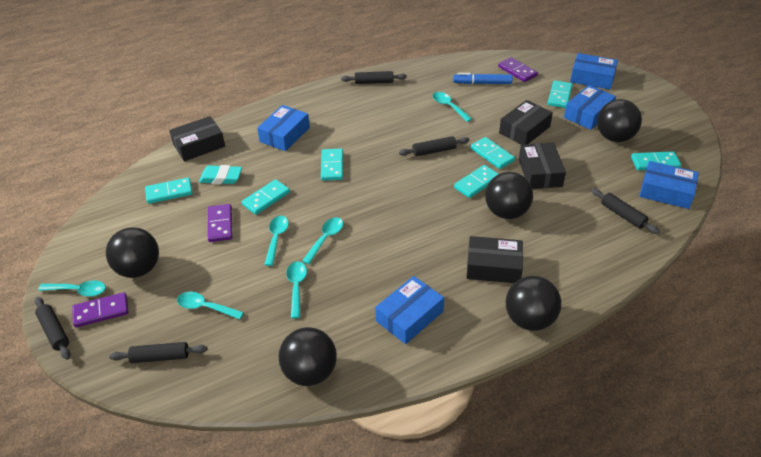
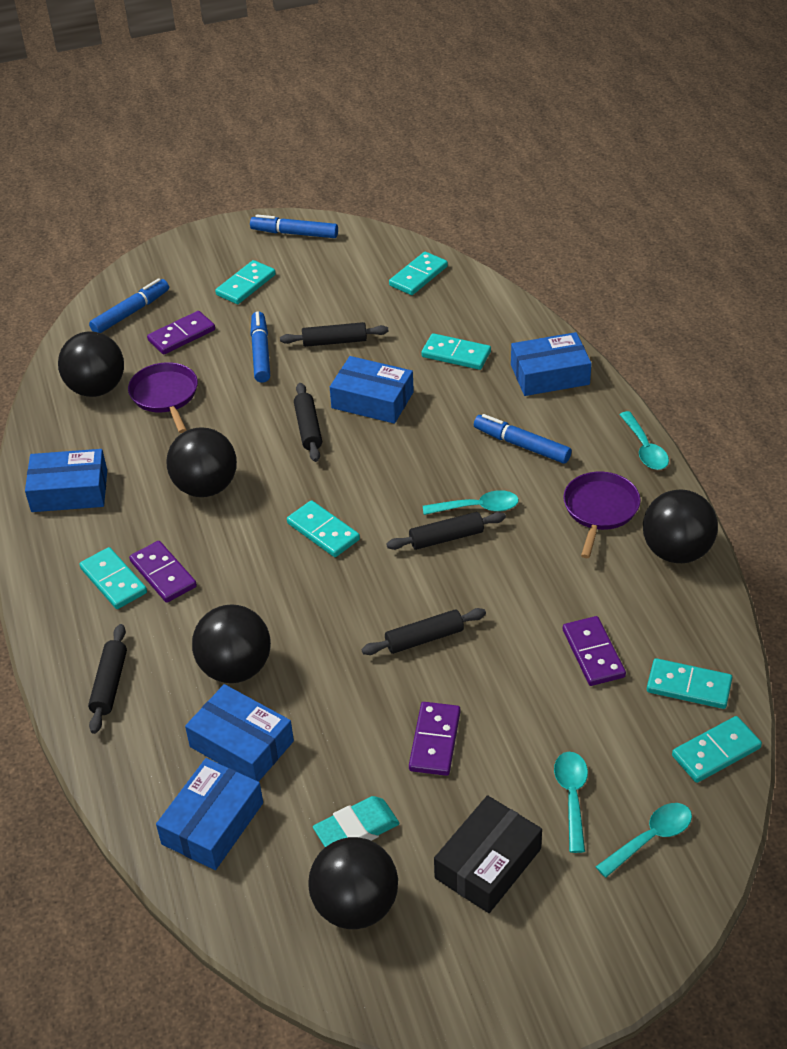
black box: [169,116,225,161] [466,236,523,283] [499,100,553,145] [519,143,566,189] = 4 -> [434,795,542,913] = 1
blue marker: [453,73,513,84] = 1 -> [89,278,169,333] [250,215,338,238] [250,311,270,383] [474,414,572,464] = 4
purple domino: [72,292,129,328] [208,204,232,242] [498,57,538,82] = 3 -> [129,541,197,603] [147,311,215,354] [409,702,461,776] [563,616,626,686] = 4
purple pan: none = 0 -> [128,362,198,433] [563,472,641,558] = 2
turquoise spoon: [38,280,106,297] [177,292,244,320] [264,216,289,266] [286,262,307,318] [302,217,343,264] [433,92,472,122] = 6 -> [423,490,519,515] [554,752,588,853] [596,803,692,878] [619,411,669,470] = 4

